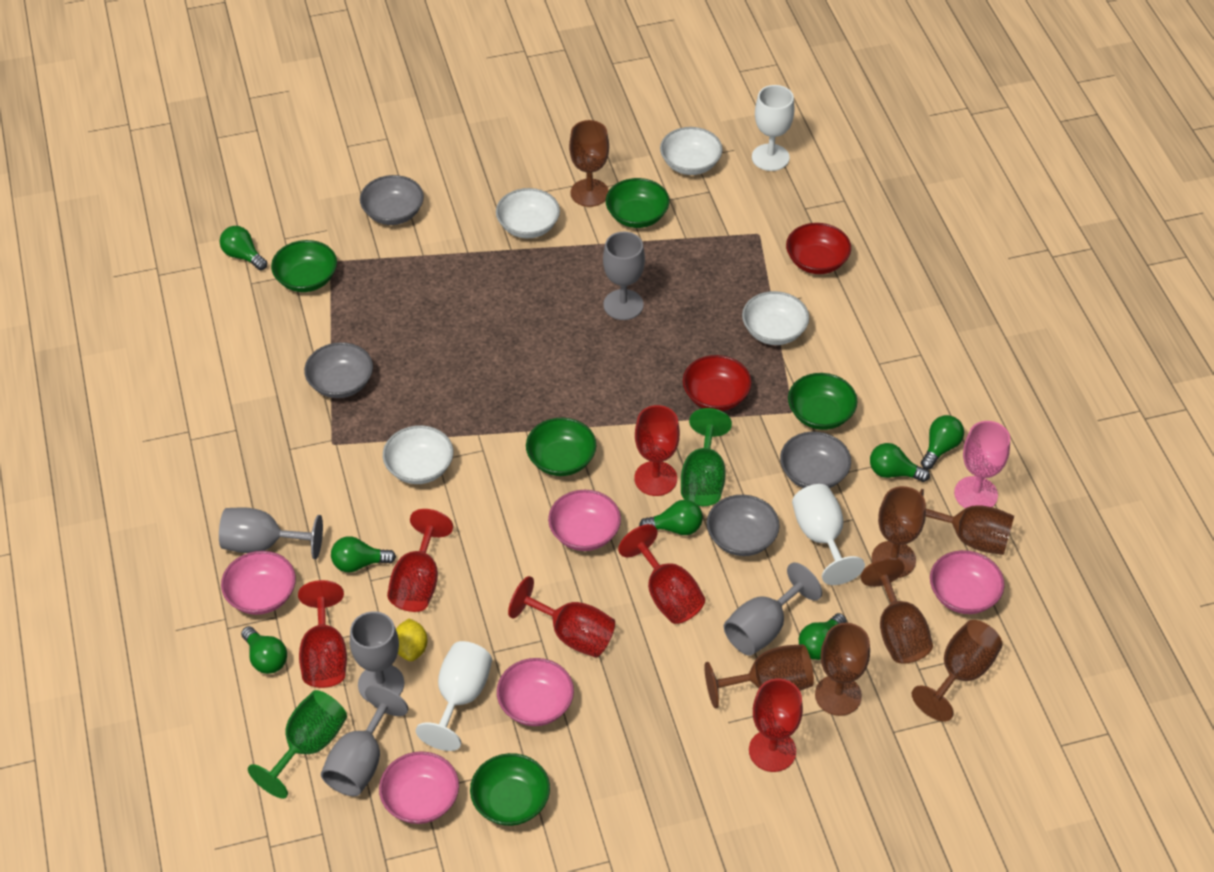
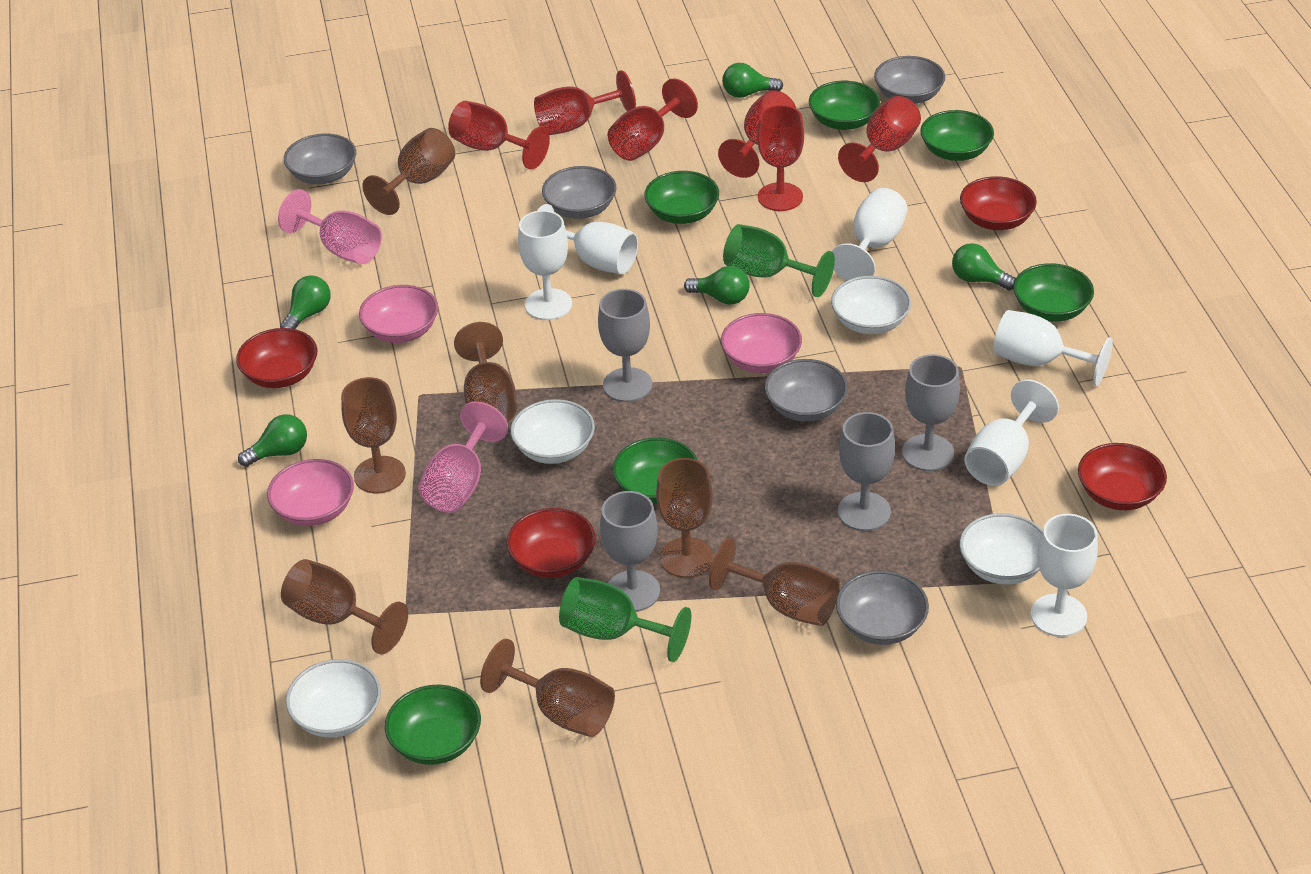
green bowl: [271,240,337,292] [470,753,550,826] [526,418,596,476] [606,178,669,228] [788,373,857,430] = 5 -> [385,685,481,765] [612,437,697,504] [644,171,719,224] [809,81,880,130] [920,110,994,161] [1013,263,1094,322] = 6
green light bulb: [220,226,267,271] [241,626,287,674] [331,536,396,573] [639,500,703,535] [799,613,846,660] [870,443,930,482] [921,415,964,469] = 7 -> [238,414,307,467] [280,275,331,329] [684,266,749,305] [722,63,783,98] [952,243,1016,291] = 5
grey bowl: [304,342,373,398] [360,175,424,225] [707,495,780,556] [780,432,851,488] = 4 -> [284,133,356,184] [542,166,617,219] [764,359,848,422] [836,570,929,645] [874,56,945,104] = 5
grey goblet: [219,507,323,559] [321,685,408,796] [350,611,404,702] [603,232,645,320] [724,562,822,656] = 5 -> [598,289,652,402] [600,491,660,612] [838,412,895,531] [902,354,960,471] = 4
pink bowl: [221,551,296,615] [379,751,459,824] [497,658,574,726] [548,490,621,551] [930,550,1005,614] = 5 -> [267,459,354,526] [359,285,438,343] [721,313,802,373] = 3
pink goblet: [954,421,1010,508] = 1 -> [278,189,382,264] [418,401,508,513] = 2
red bowl: [683,355,752,411] [786,223,851,274] = 2 -> [236,328,317,388] [507,508,596,578] [960,176,1037,230] [1078,443,1167,510] = 4
white goblet: [416,641,492,751] [752,85,795,171] [792,484,865,585] = 3 -> [518,210,572,320] [537,204,638,274] [832,188,908,281] [964,380,1059,486] [994,310,1113,386] [1031,514,1098,637] = 6
yellow lemon: [396,618,428,661] = 1 -> none = 0

